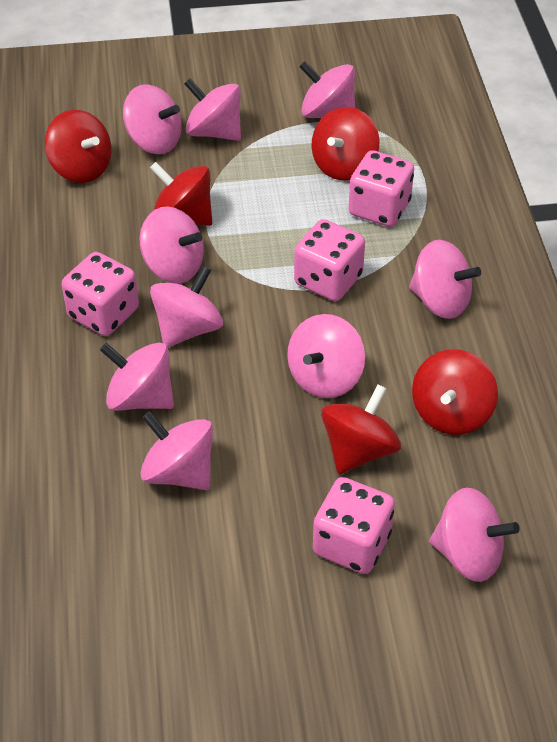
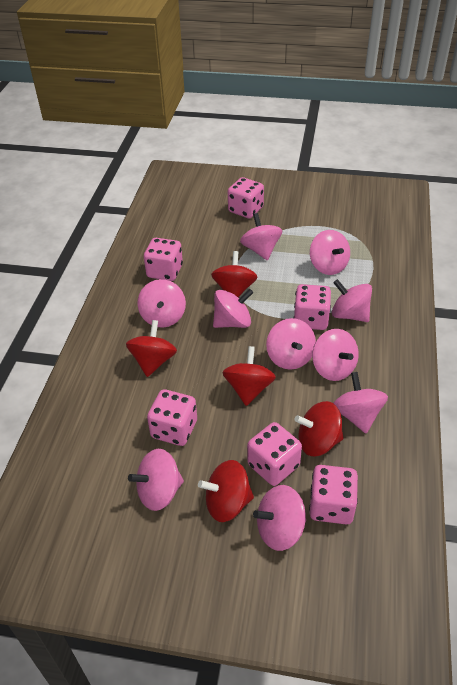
pink dice: [62,252,139,336] [294,219,365,301] [313,477,395,574] [348,150,414,227] = 4 -> [144,238,183,281] [147,389,197,446] [228,177,264,218] [247,422,302,486] [294,284,331,330] [309,465,358,525] = 6

